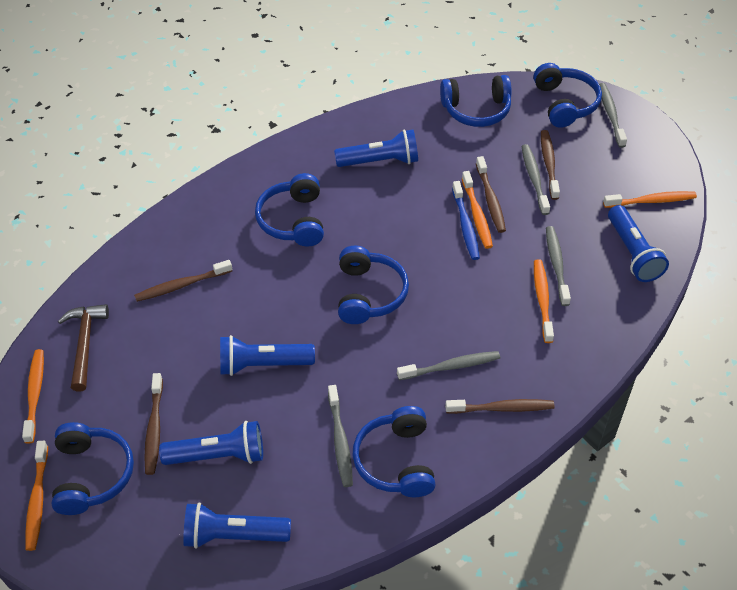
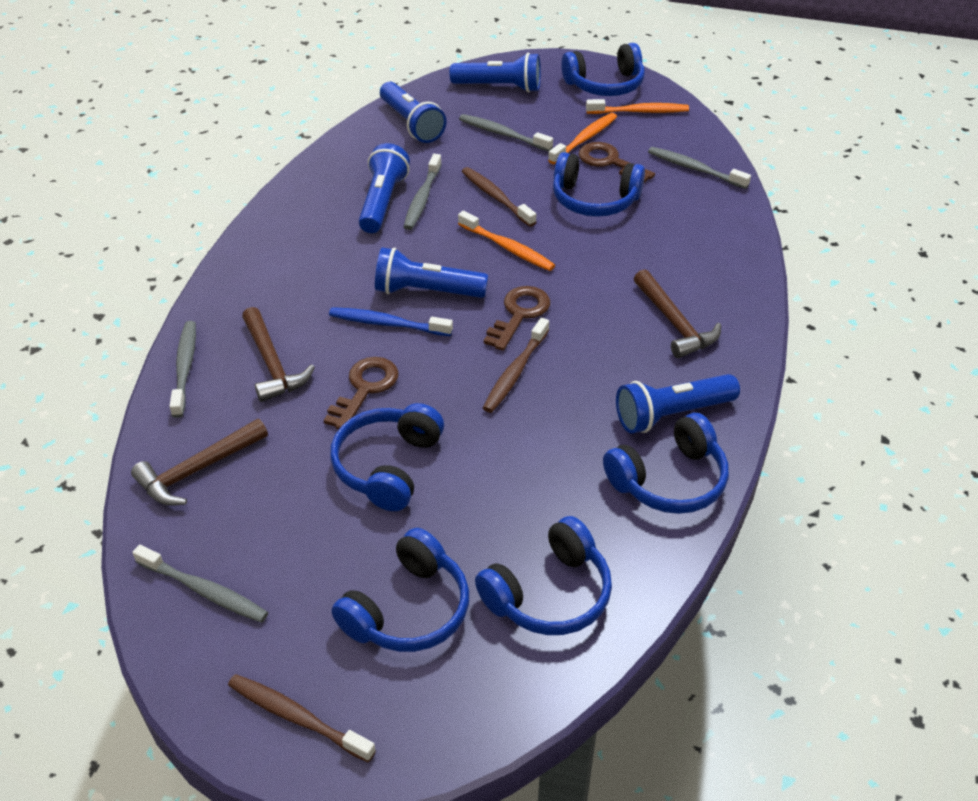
brown hammer: [58,304,109,392] = 1 -> [131,419,268,506] [242,307,315,402] [634,269,721,358] = 3
brown key: none = 0 -> [324,357,399,430] [484,286,550,351] [579,142,655,183] = 3
brown toothbrush: [134,260,232,302] [144,373,163,475] [445,399,554,414] [476,156,506,233] [541,130,560,200] = 5 -> [228,674,376,762] [461,167,536,227] [483,318,549,413] = 3
orange toothbrush: [22,349,44,444] [25,441,48,551] [462,171,493,249] [534,259,554,343] [603,191,697,208] = 5 -> [458,211,555,271] [548,113,617,164] [586,99,689,114] = 3

